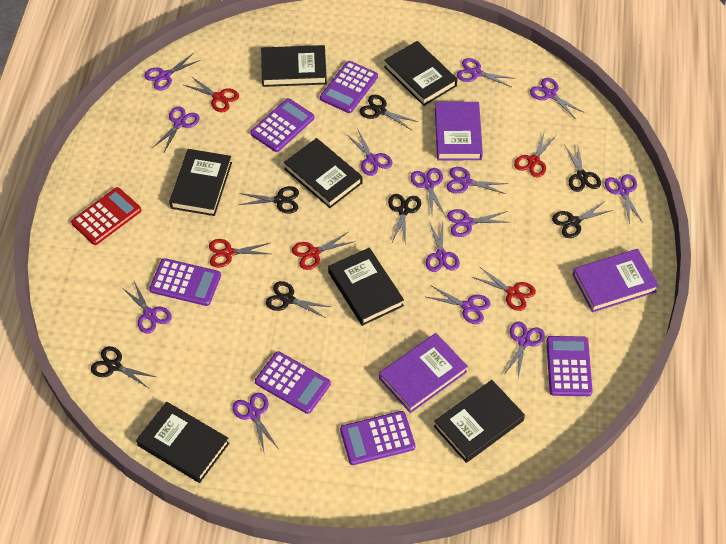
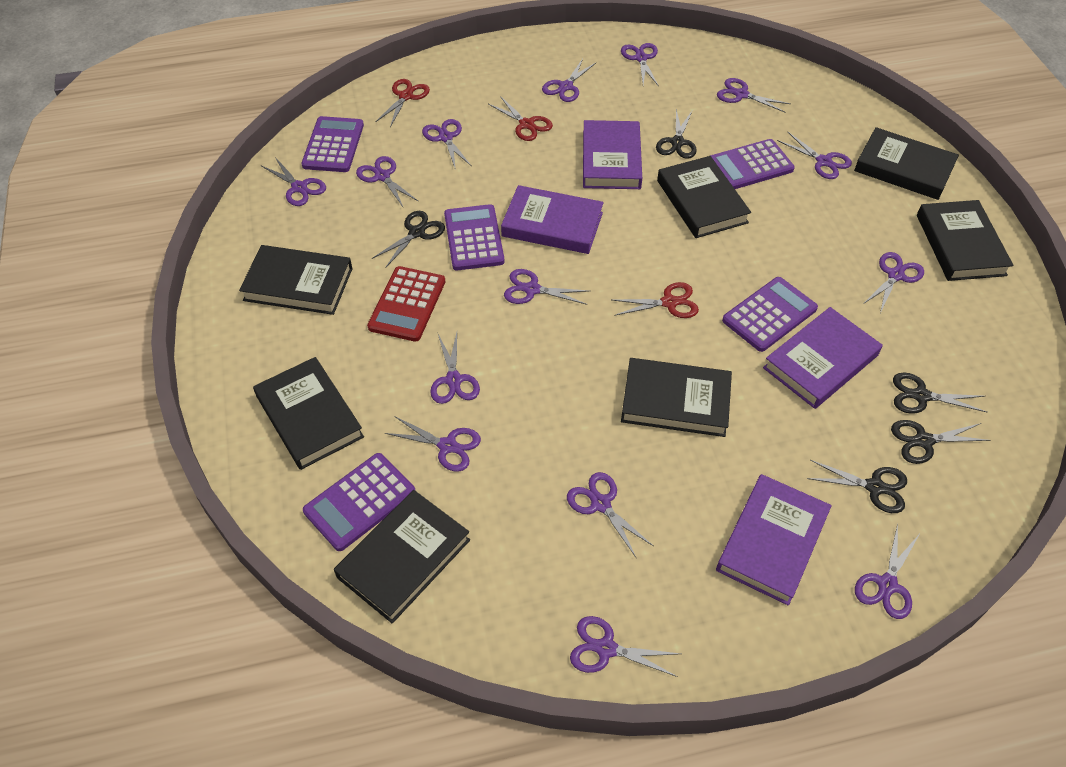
black scissors: [91,346,156,388] [239,186,299,214] [266,281,331,318] [360,95,418,130] [388,194,421,245] [552,201,613,238] [565,144,601,192] = 7 -> [372,211,445,268] [656,109,697,159] [807,460,907,513] [891,420,991,464] [893,373,988,414] = 5
purple book: [379,333,468,413] [435,102,483,160] [573,249,659,312] = 3 -> [501,185,604,254] [583,120,642,189] [716,474,832,605] [763,307,883,409] = 4
purple calculator: [149,258,221,306] [250,98,314,152] [255,351,331,414] [320,61,378,113] [340,411,416,465] [546,336,593,396] = 6 -> [301,116,364,172] [303,453,416,551] [444,204,504,270] [710,139,795,189] [722,277,818,352] = 5
red scissors: [184,76,239,112] [209,239,270,268] [292,232,355,270] [472,267,536,311] [514,131,557,177] = 5 -> [376,79,430,127] [488,96,553,141] [612,282,699,318] = 3

